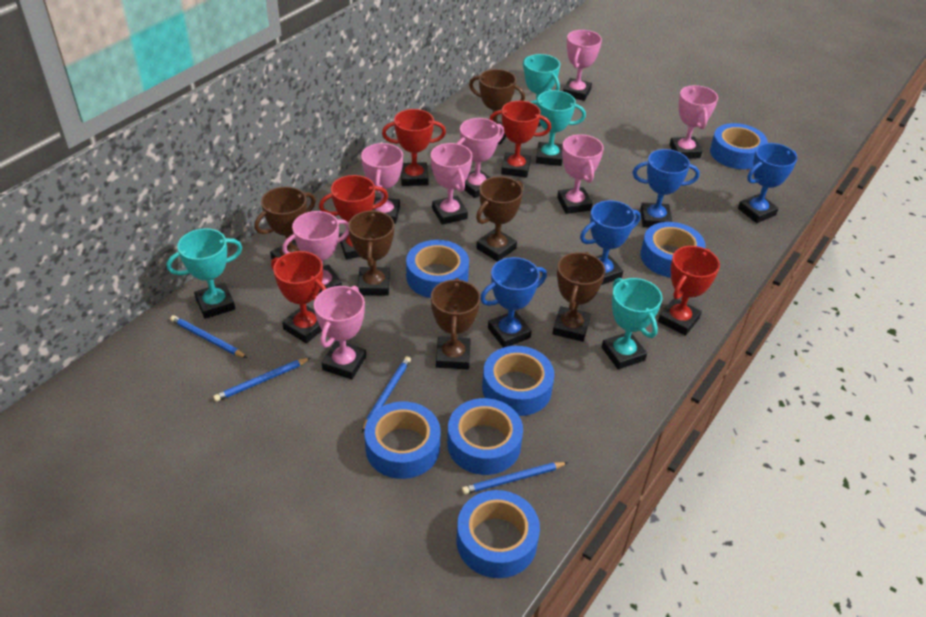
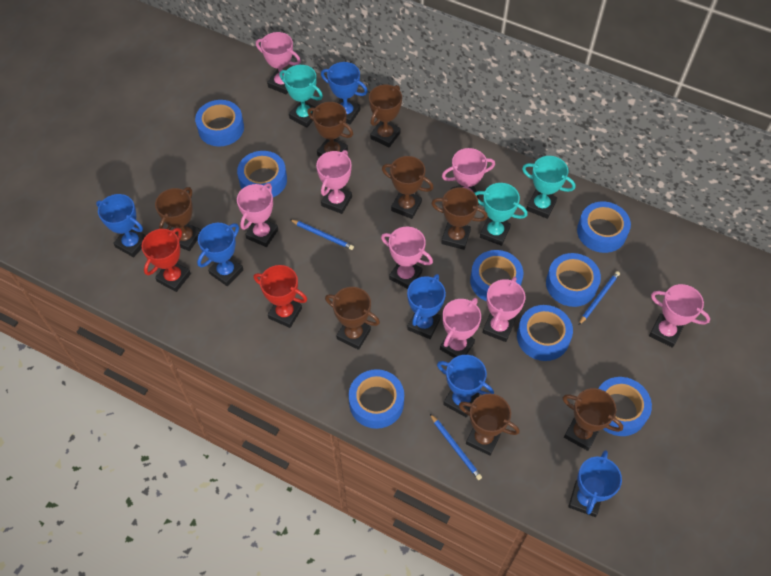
blue pencil: [170,315,247,358] [213,358,310,402] [362,356,411,432] [462,462,568,494] = 4 -> [290,219,354,250] [430,414,482,480] [579,271,620,325] = 3
blue tape: [364,401,440,479] [406,240,469,298] [447,398,523,475] [456,490,540,578] [482,346,554,416] [641,222,705,278] [710,123,768,169] = 7 -> [195,100,244,147] [237,151,287,197] [349,369,404,429] [470,250,523,302] [517,305,573,361] [546,253,601,307] [577,202,631,253] [598,377,652,436] = 8
blue trophy: [480,257,547,348] [580,200,641,285] [633,149,700,227] [738,143,797,223] = 4 -> [96,194,146,257] [197,223,243,286] [321,62,368,124] [407,274,446,339] [437,355,494,417] [568,450,622,517] = 6
brown trophy: [254,186,316,260] [348,210,394,296] [431,278,481,369] [469,69,525,144] [476,176,523,262] [553,252,605,342] = 6 -> [155,187,201,251] [308,102,353,157] [325,287,380,350] [369,85,402,147] [382,156,434,219] [431,187,488,250] [459,394,520,456] [563,388,623,451] = 8
red trophy: [271,251,327,343] [319,175,388,259] [382,109,446,186] [489,101,551,178] [658,246,720,336] = 5 -> [141,228,191,292] [254,265,307,328] = 2
turquoise trophy: [167,228,242,319] [523,54,560,127] [531,90,586,166] [602,278,662,369] = 4 -> [279,65,323,128] [475,183,527,246] [522,156,576,219] = 3

